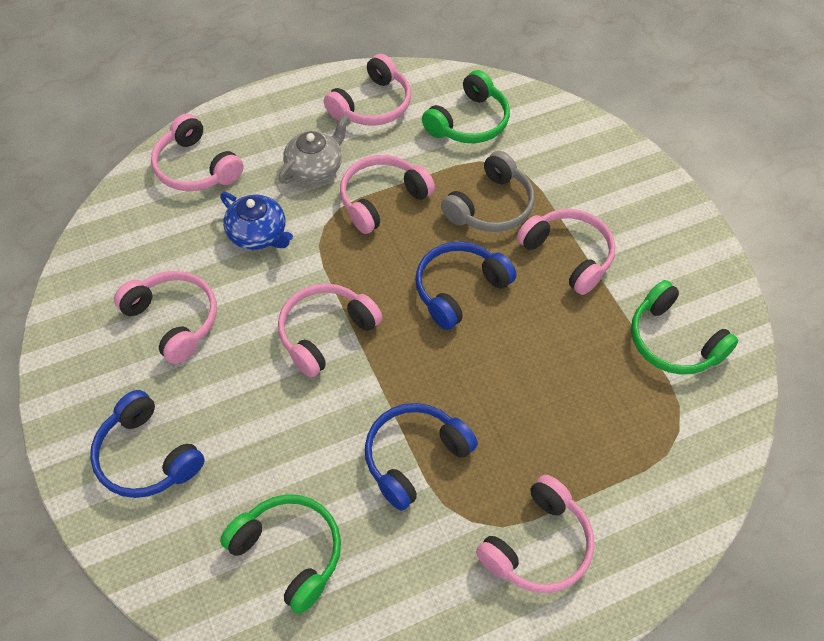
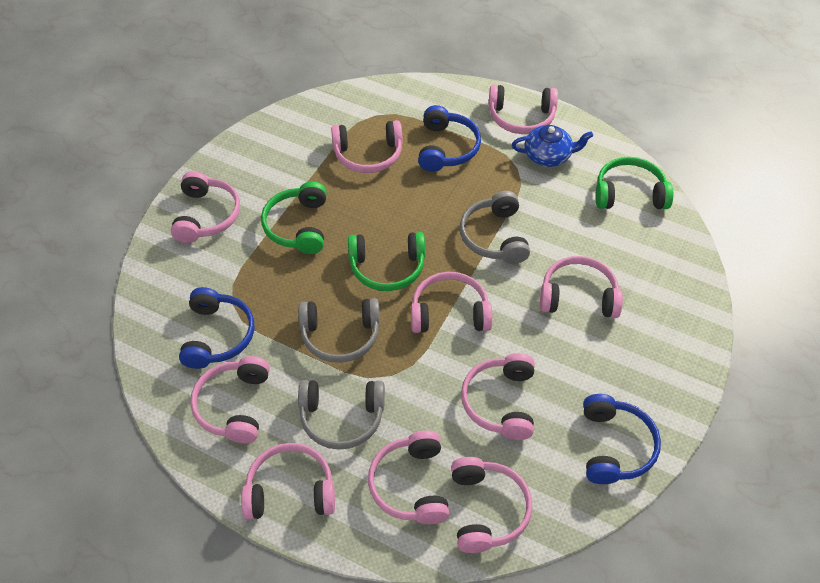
grey headphones: [441,151,535,232] = 1 -> [298,298,380,363] [298,380,385,450] [460,191,530,264] = 3
grey teapot: [279,114,349,184] = 1 -> none = 0
pink headphones: [114,271,217,364] [151,114,244,191] [278,283,383,377] [324,54,411,126] [340,155,435,234] [476,475,594,593] [517,209,616,295] = 7 -> [171,171,240,243] [190,356,270,443] [241,443,335,520] [331,120,403,173] [368,430,450,524] [411,272,492,333] [451,457,532,553] [461,353,535,440] [488,85,558,134] [540,256,623,318] = 10

